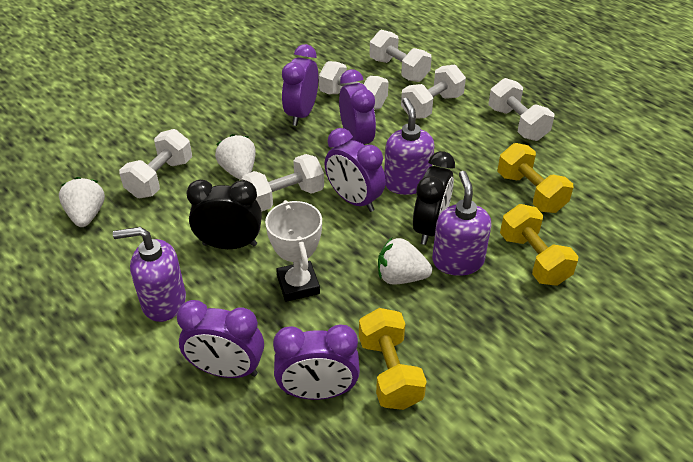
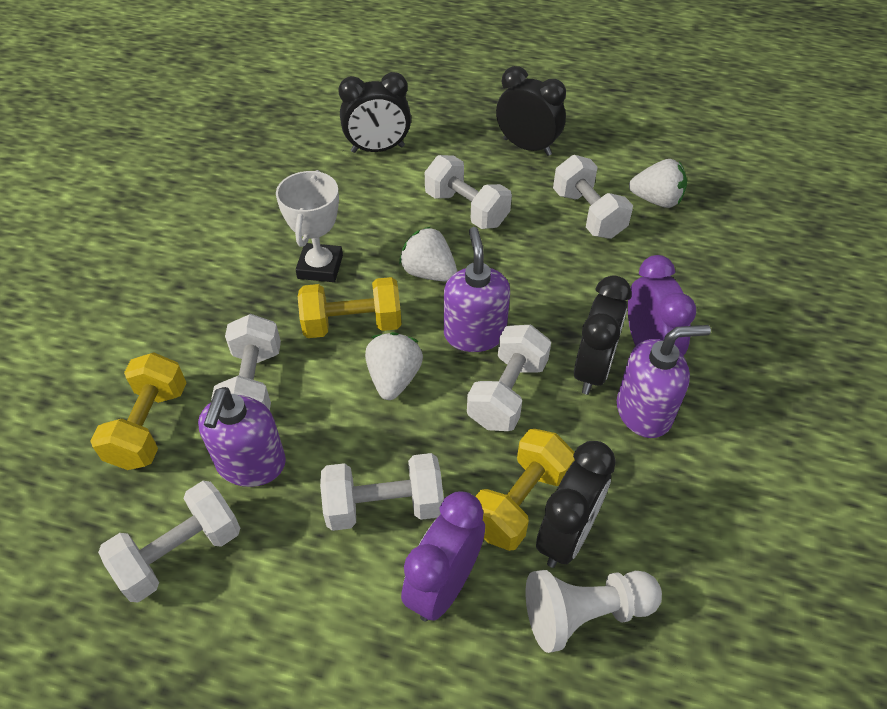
black clock: [187,180,262,249] [413,151,455,245] = 2 -> [338,72,411,153] [496,66,566,156] [536,441,616,568] [574,275,632,395] = 4
purple clock: [177,300,264,378] [273,325,360,400] [282,44,319,126] [325,128,386,212] [339,69,376,145] = 5 -> [401,491,485,622] [628,255,696,356] = 2
white pawn: none = 0 -> [526,570,662,653] = 1

